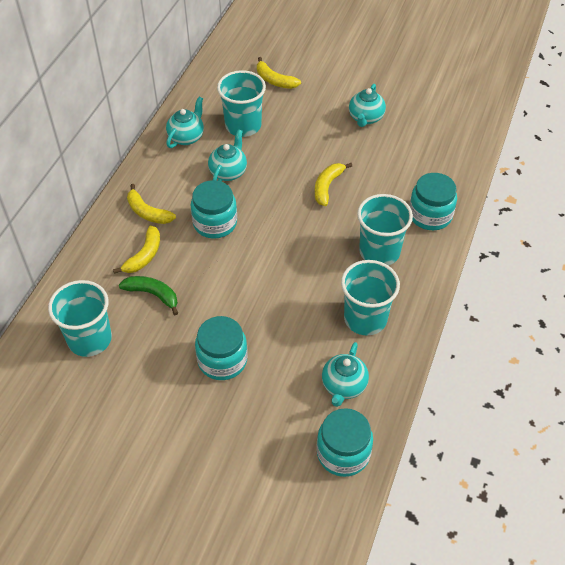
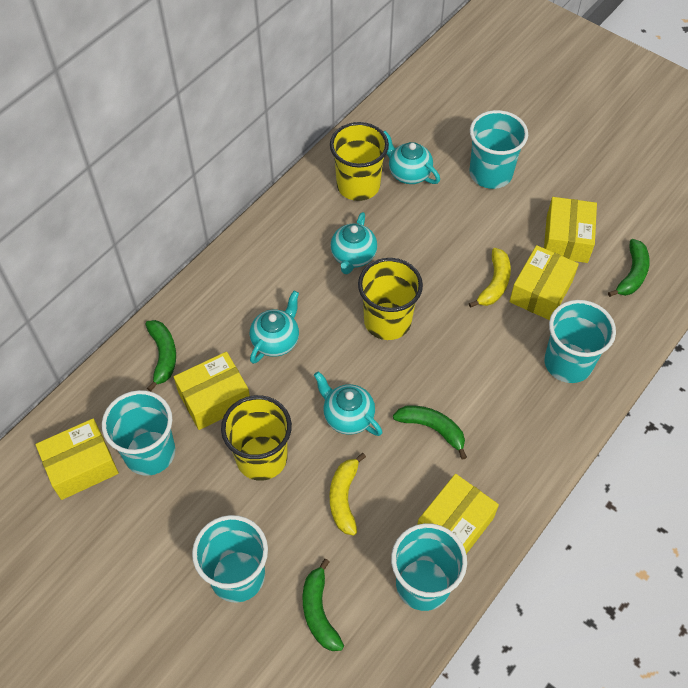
green banana: [119,276,178,315] = 1 -> [145,320,176,392] [303,559,344,651] [393,405,467,460] [608,239,650,297] = 4
turquoise cup: [48,280,112,357] [217,70,266,137] [341,260,400,336] [357,194,413,265] = 4 -> [102,390,175,476] [192,515,268,603] [391,523,467,611] [470,110,528,189] [544,300,616,383] = 5
turquoise jar: [191,180,237,239] [195,316,248,380] [317,408,373,477] [409,173,457,230] = 4 -> none = 0
yellow banana: [113,225,160,274] [127,184,176,224] [257,57,301,89] [315,163,352,206] = 4 -> [329,453,366,536] [469,248,511,308] = 2
yellow box: none = 0 -> [36,418,119,500] [174,352,250,430] [417,474,499,554] [509,245,579,320] [544,197,597,263] = 5
yellow cup: none = 0 -> [221,395,292,481] [330,122,389,201] [358,258,423,340] = 3

